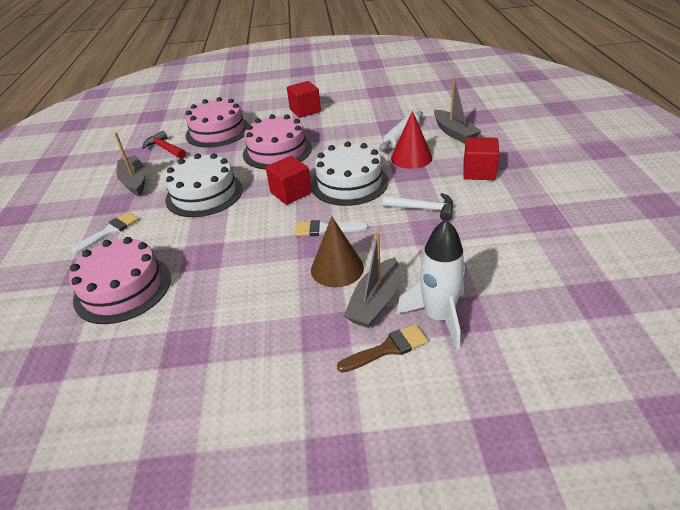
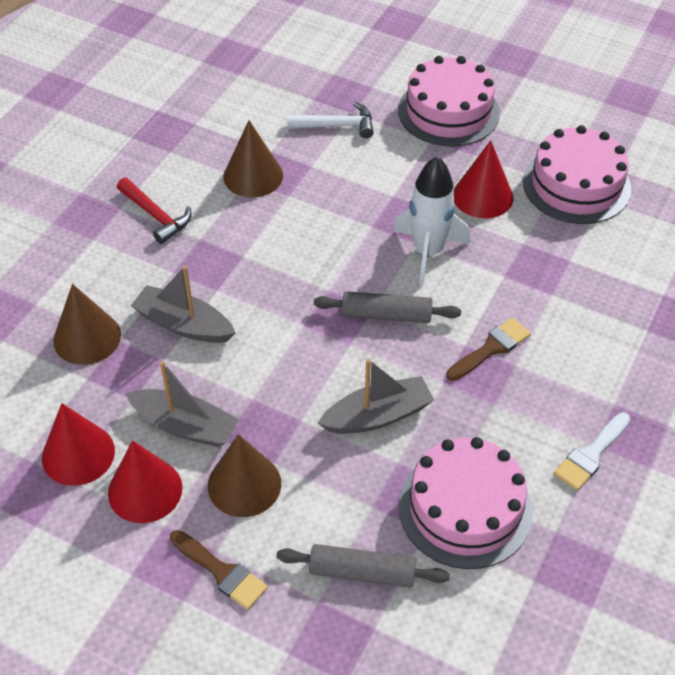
brown brush: [337,324,428,373] = 1 -> [170,530,268,610] [446,318,531,381] = 2
brown cone: [311,216,364,288] = 1 -> [53,284,121,365] [208,434,281,517] [223,120,283,198] = 3
grey rolling pin: none = 0 -> [277,544,450,588] [314,291,461,323] = 2
red cone: [391,110,432,169] = 1 -> [42,403,115,486] [108,440,182,523] [454,140,513,218] = 3
red cube: [266,156,312,205] [287,81,321,118] [463,137,499,180] = 3 -> none = 0
white brush: [71,212,139,254] [295,220,368,236] = 2 -> [554,412,630,491] = 1
white cake: [165,153,243,217] [311,141,388,206] = 2 -> none = 0
white rolling pin: [379,111,423,151] = 1 -> none = 0

